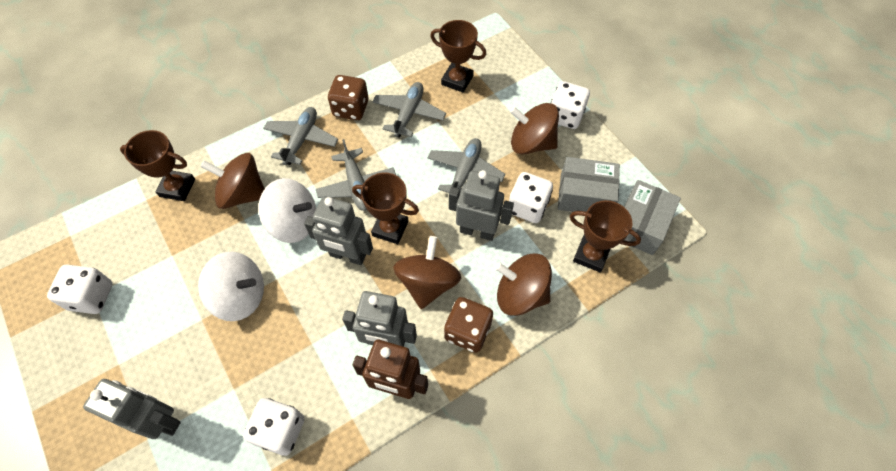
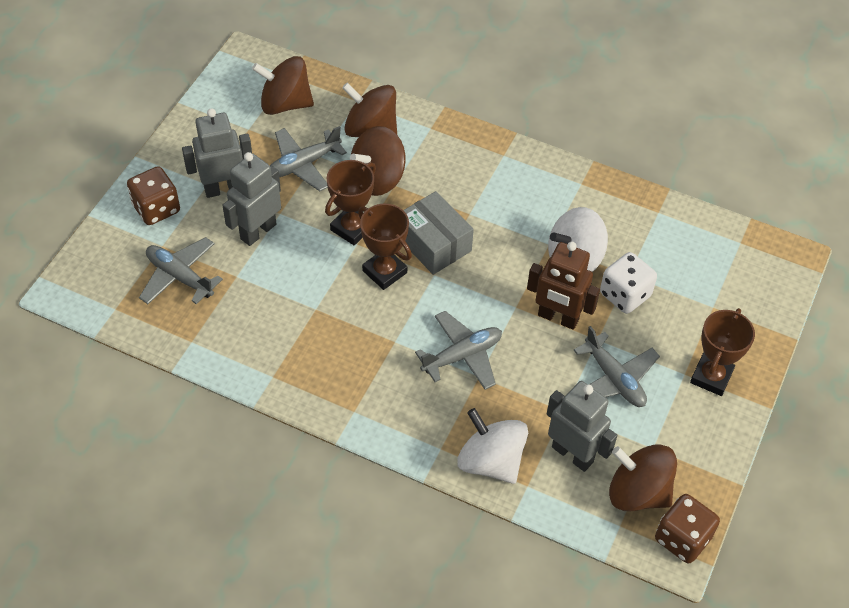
brown trophy: [120,130,195,201] [352,173,419,244] [430,20,486,93] [570,200,641,272] = 4 -> [325,160,376,245] [358,204,412,290] [690,308,755,396] = 3
grey box: [558,157,620,212] [624,180,681,255] = 2 -> [403,191,474,275] = 1
grey robot: [83,379,181,439] [304,196,373,265] [342,291,417,347] [449,170,514,241] = 4 -> [182,108,252,198] [222,152,281,246] [547,381,617,472] = 3
white dice: [47,265,113,314] [243,398,305,456] [509,172,553,223] [551,81,590,129] = 4 -> [600,252,657,314] = 1

